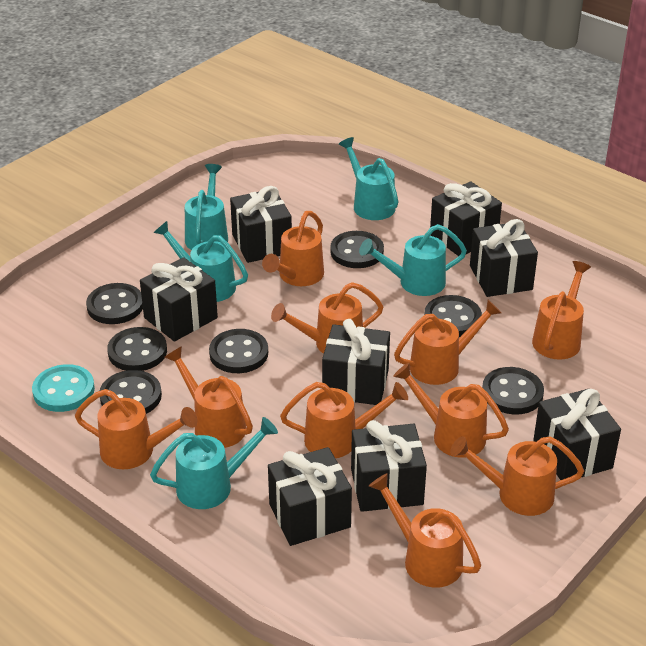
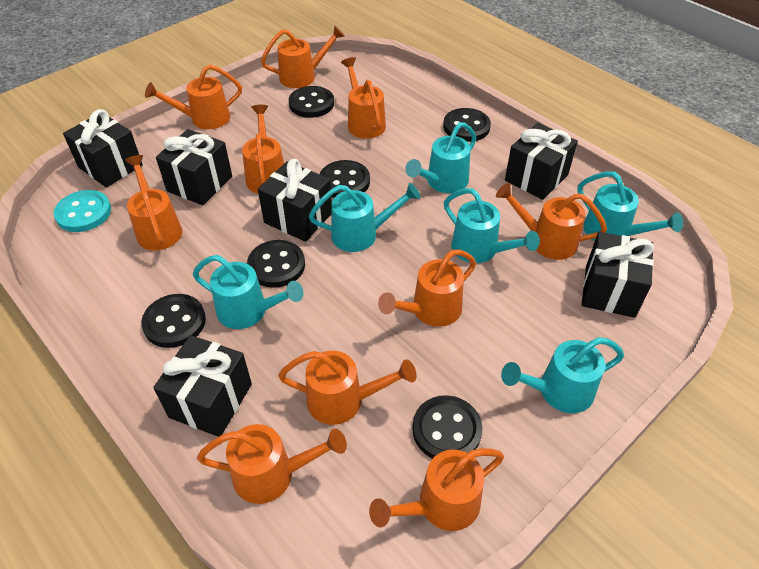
black button: [86,283,143,324] [100,370,162,414] [107,327,167,371] [209,329,268,373] [330,231,384,268] [424,295,482,337] [482,367,544,414] = 7 -> [141,294,206,348] [247,240,305,288] [289,86,334,118] [320,160,370,198] [412,395,483,459] [443,108,491,142] = 6
black gift: [140,257,218,342] [230,186,292,263] [268,447,352,546] [322,319,390,405] [351,420,427,512] [430,181,502,256] [470,219,538,297] [533,389,621,480] = 8 -> [63,109,143,188] [153,335,252,437] [156,129,232,205] [258,159,332,242] [505,123,578,200] [581,232,654,318] = 6
turquoise watering can: [150,417,278,509] [154,221,248,302] [185,164,228,250] [339,137,398,220] [359,224,467,296] = 5 -> [193,255,303,329] [309,183,421,252] [405,122,476,193] [444,188,540,263] [501,337,624,413] [577,171,683,241] = 6

